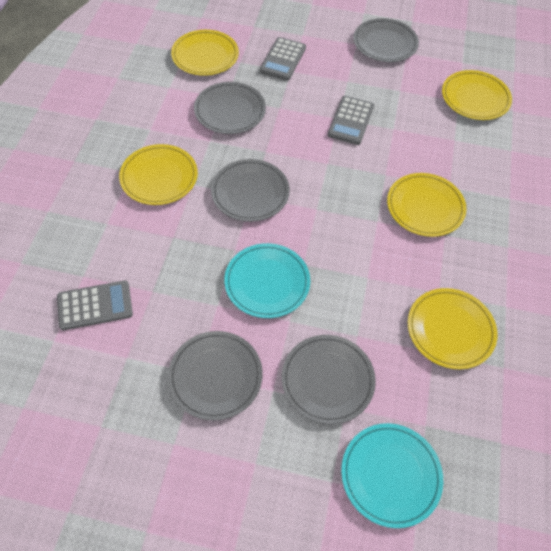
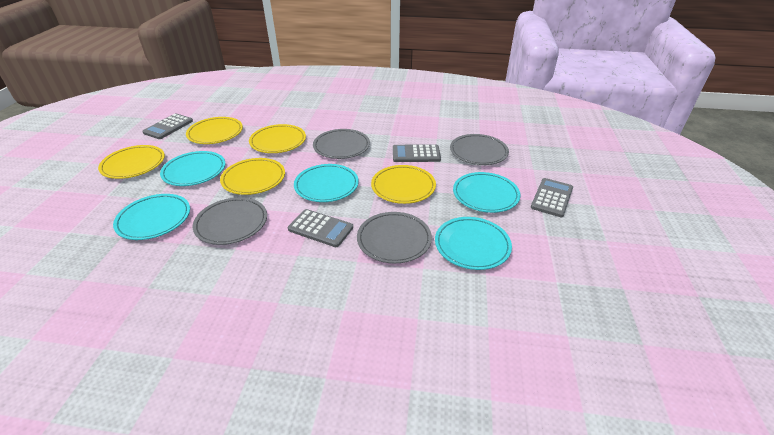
grey calculator: [57,280,133,330] [260,37,306,81] [328,96,374,145] = 3 -> [142,113,193,139] [288,209,353,247] [393,144,441,162] [531,178,573,217] = 4
grey plate: [168,331,263,420] [194,82,266,134] [211,159,290,222] [282,335,376,424] [353,18,419,62] = 5 -> [193,197,267,245] [313,129,370,159] [357,212,432,264] [450,134,509,165] = 4
turquoise plate: [224,243,310,318] [341,423,443,528] = 2 -> [113,194,190,240] [160,151,225,186] [294,164,359,202] [435,217,512,270] [453,172,521,213] = 5

